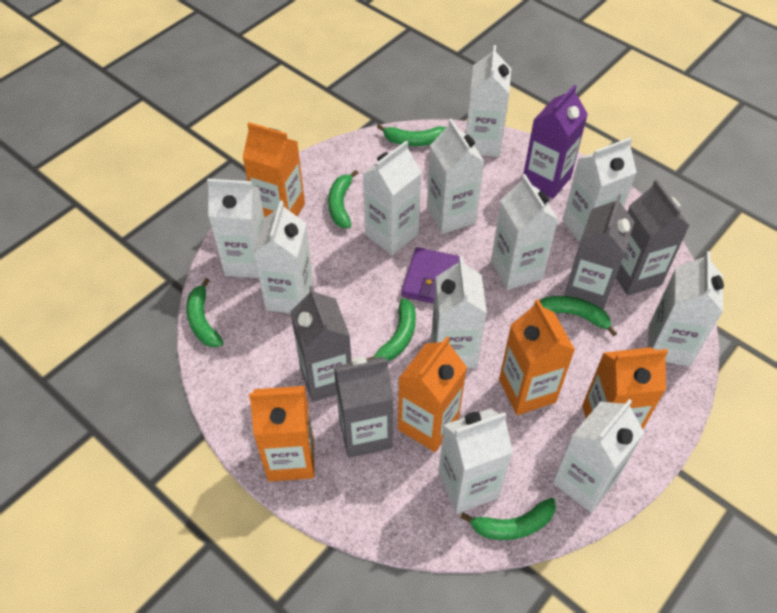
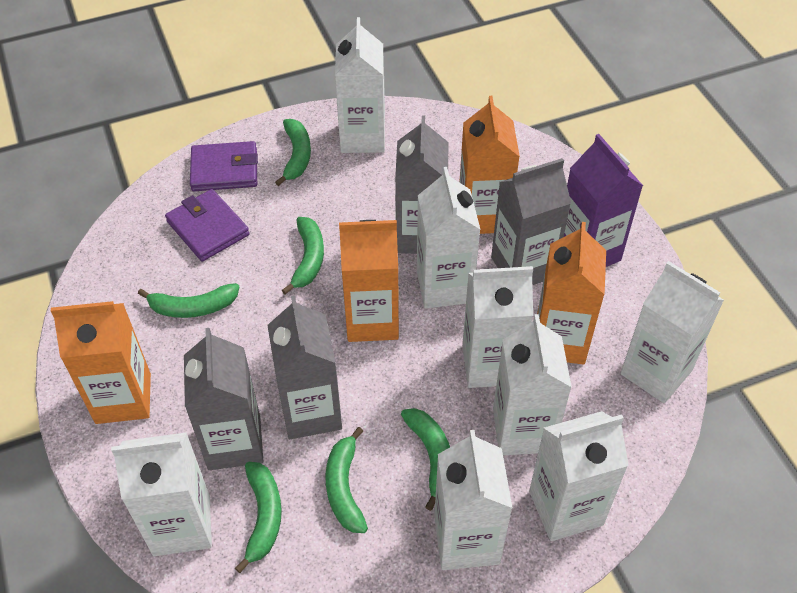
orange carton: [242,122,305,218] [249,386,315,482] [398,337,467,452] [499,299,575,415] [582,347,668,429] = 5 -> [51,301,151,424] [339,220,399,342] [459,96,520,234] [537,222,606,365] = 4
purple wallet: [401,247,459,304] = 1 -> [165,189,249,262] [190,141,258,191] = 2
white carton: [207,179,264,278] [253,201,313,313] [363,141,422,255] [427,119,485,234] [431,256,487,368] [438,408,513,514] [466,45,511,157] [491,174,558,290] [553,399,645,512] [563,137,637,242] [648,251,724,366] = 11 -> [111,432,212,556] [335,17,385,153] [417,167,481,309] [434,430,513,570] [462,266,533,388] [493,314,572,455] [529,411,629,541] [620,261,724,403] = 8

